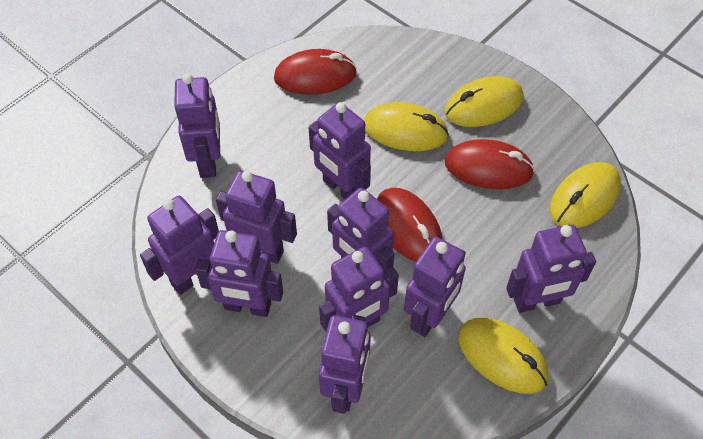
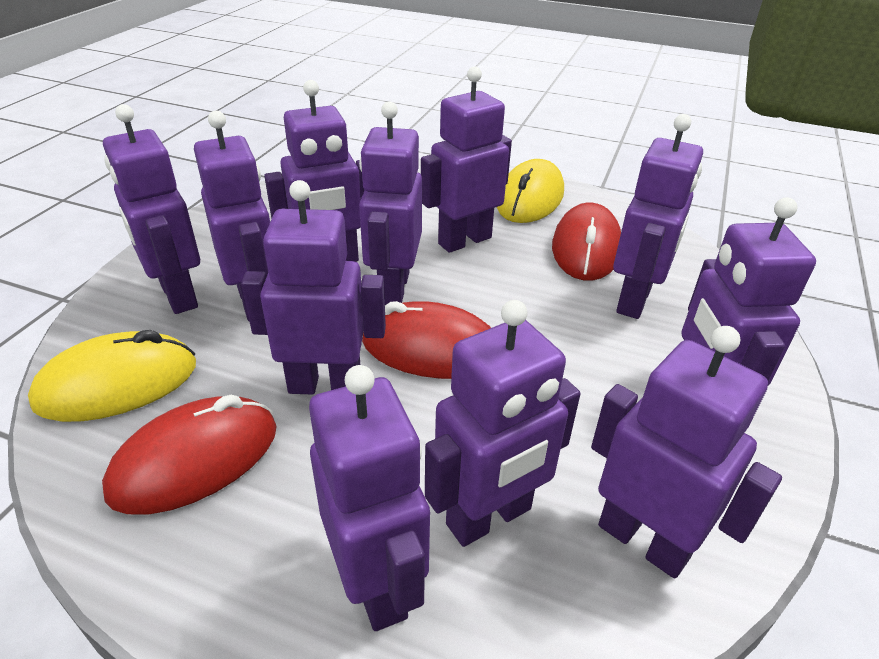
purple robot: [140,196,219,295] [174,73,220,178] [195,230,283,317] [216,170,297,264] [309,102,371,199] [319,247,399,332] [319,315,371,414] [327,188,394,270] [404,237,466,337] [506,224,596,313] = 10 -> [103,104,200,314] [194,111,270,321] [241,180,386,394] [264,80,365,262] [309,365,430,631] [359,101,422,305] [421,66,512,253] [425,300,581,547] [591,326,782,579] [613,114,703,319] [682,197,816,385] = 11
yellow mouse: [364,102,449,151] [444,76,523,127] [458,317,548,394] [550,162,621,228] = 4 -> [28,330,196,422] [497,159,564,223] = 2

